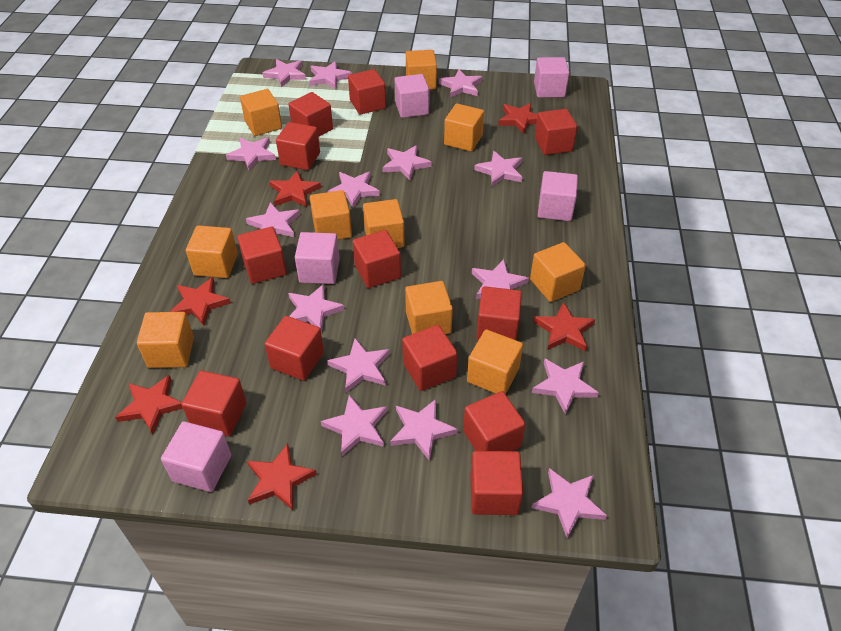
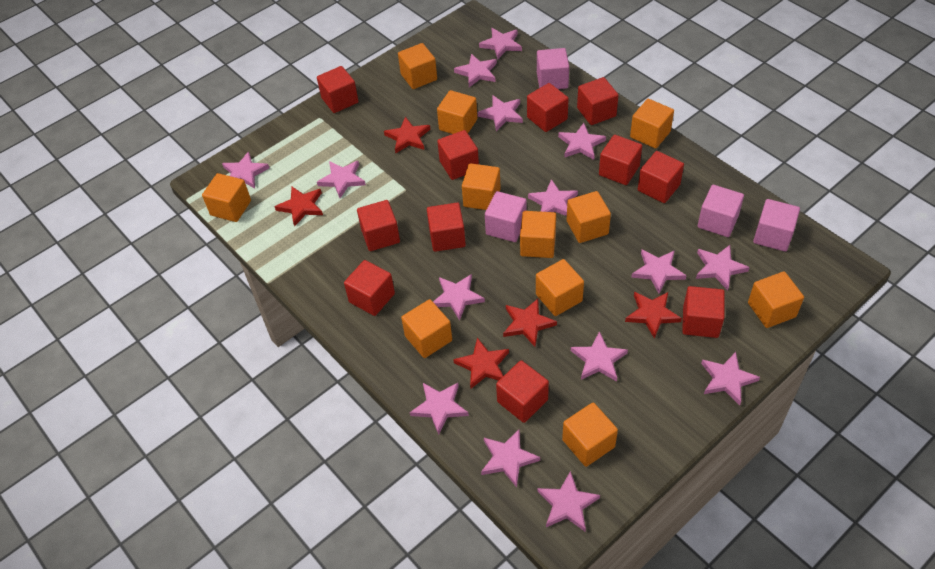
orange cube: [137,312,194,368] [186,225,238,278] [240,89,282,136] [310,190,352,240] [363,199,405,248] [405,281,453,334] [406,50,437,90] [444,104,484,152] [467,329,523,394] [530,242,586,302] = 10 -> [202,173,251,222] [398,43,437,89] [401,299,452,358] [437,90,477,134] [462,163,501,210] [520,211,556,258] [536,259,584,316] [562,402,618,467] [567,191,611,243] [630,99,674,149] [748,271,804,328] = 11
pink cube: [161,421,231,492] [295,232,340,284] [394,74,430,118] [534,57,569,98] [538,171,578,221] = 5 -> [485,191,527,242] [537,48,569,89] [698,185,744,237] [753,199,800,252] = 4
red cube: [181,371,246,437] [237,227,287,284] [264,316,324,381] [276,122,320,170] [288,92,333,137] [348,69,386,115] [353,230,401,288] [402,325,458,391] [463,391,525,451] [470,451,523,515] [476,286,522,340] [535,109,577,155] = 12 -> [317,66,359,113] [344,260,395,316] [357,200,400,251] [427,203,466,252] [437,130,479,180] [496,360,549,423] [527,83,569,132] [577,77,619,125] [599,135,642,185] [638,151,684,203] [682,286,725,338] = 11
red star: [115,375,183,434] [170,277,231,326] [247,444,317,510] [269,170,321,207] [498,103,538,134] [534,302,595,352] = 6 -> [274,187,323,227] [384,117,431,154] [453,338,509,389] [503,299,557,347] [625,292,682,339] = 5

